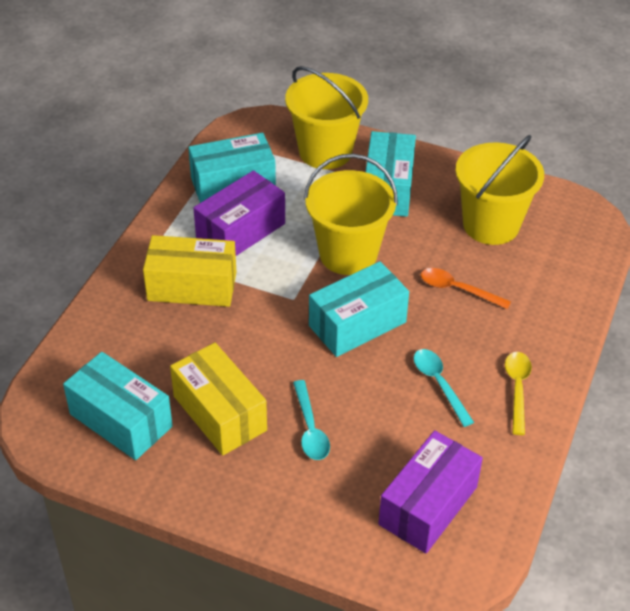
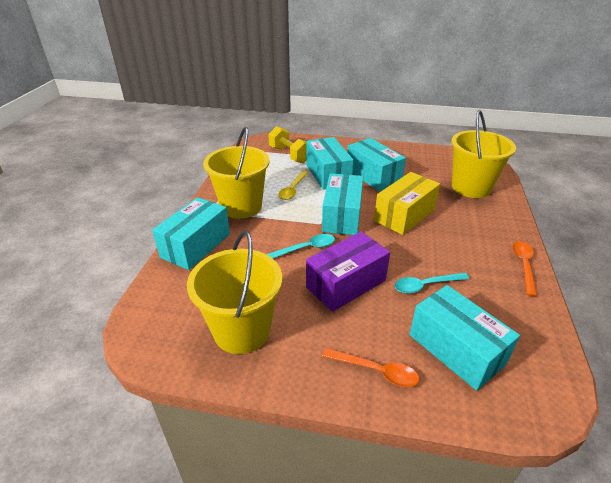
orange spoon: [421,268,511,309] = 1 -> [322,348,419,387] [512,241,537,296] = 2
purple box: [194,170,285,256] [378,430,483,554] = 2 -> [306,232,390,312] = 1
turquoise box: [63,352,173,460] [188,133,276,203] [309,261,409,357] [366,131,416,217] = 4 -> [152,197,230,270] [306,137,354,190] [322,173,363,235] [347,138,406,192] [409,285,520,391] = 5
yellow box: [143,235,236,307] [170,342,267,456] = 2 -> [374,172,440,235] = 1
yellow dumbbell: none = 0 -> [268,126,306,163] = 1

